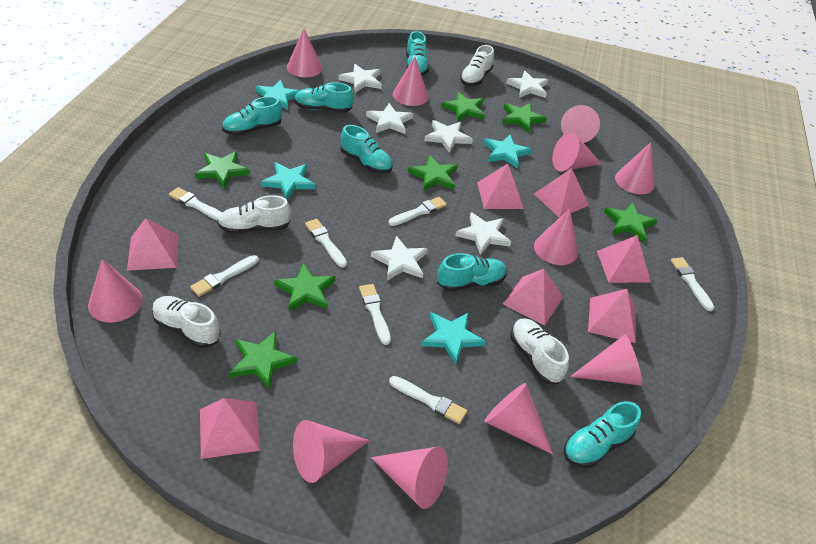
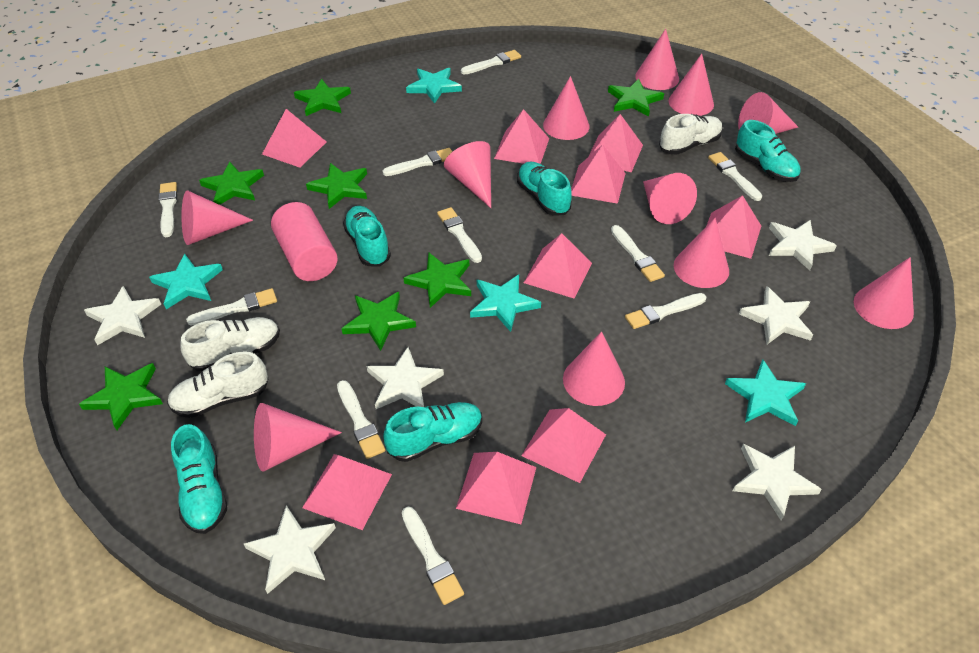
pink cylinder: none = 0 -> [271,202,338,281] = 1
pink pyramid: [127,218,179,271] [200,398,260,459] [477,164,524,209] [503,269,563,326] [534,168,589,218] [588,289,636,343] [597,235,651,283] = 7 -> [262,109,326,168] [302,454,392,530] [456,452,536,524] [494,109,549,164] [521,408,606,483] [524,233,592,299] [571,145,626,204] [588,114,643,172] [707,195,761,259] = 9
turquoise shoe: [222,96,282,136] [294,82,353,113] [341,125,393,174] [406,31,429,75] [437,253,507,291] [564,401,641,468] = 6 -> [171,424,227,534] [343,206,391,267] [383,402,482,462] [517,162,572,216] [735,120,800,182] = 5
white brush: [169,187,222,220] [190,255,259,297] [305,219,347,268] [359,284,391,345] [388,197,447,226] [389,376,467,424] [671,257,714,311] = 7 -> [158,182,177,237] [186,288,277,325] [337,380,385,459] [382,148,452,176] [402,507,464,605] [437,207,482,263] [461,50,521,75] [611,225,665,282] [625,293,706,329] [708,152,762,201] = 10
white shoe: [152,296,221,348] [217,195,291,234] [460,45,494,86] [510,318,569,384] = 4 -> [167,351,268,418] [180,317,280,371] [659,114,723,155] = 3

